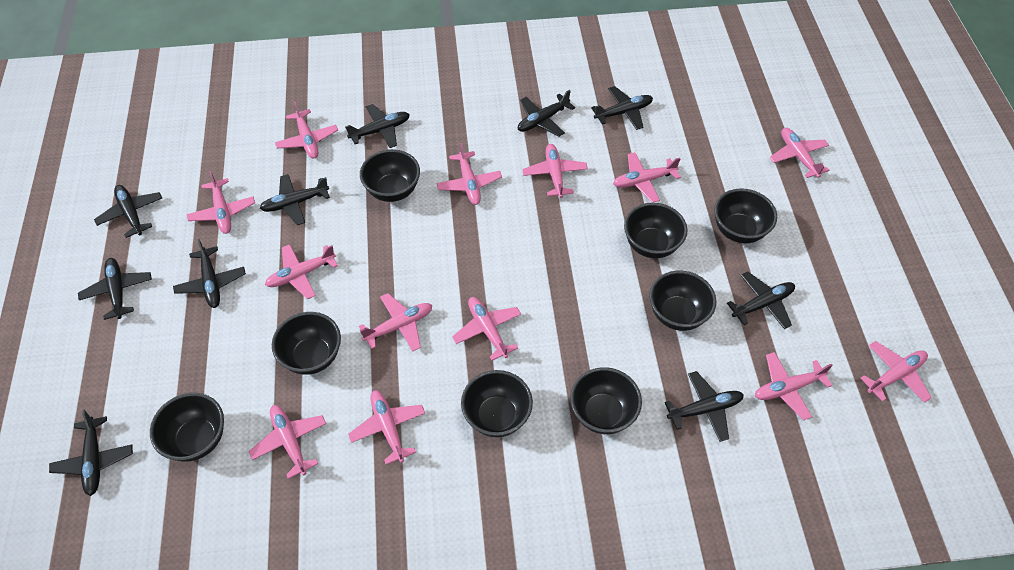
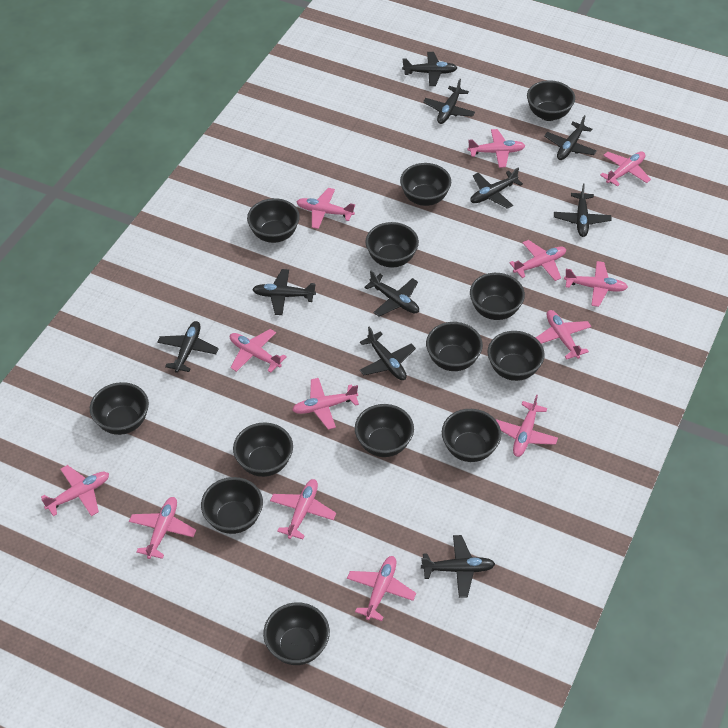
black bowl: [150,393,224,462] [272,312,341,375] [360,149,420,202] [461,370,533,437] [570,367,642,434] [624,203,687,258] [649,271,716,331] [714,188,777,243] = 8 -> [90,382,149,435] [201,477,263,534] [233,422,293,477] [247,198,300,243] [263,602,330,665] [355,404,414,457] [366,222,419,268] [400,163,451,206] [426,322,483,371] [442,409,501,462] [470,273,525,320] [487,331,545,381] [527,80,575,121] = 13

